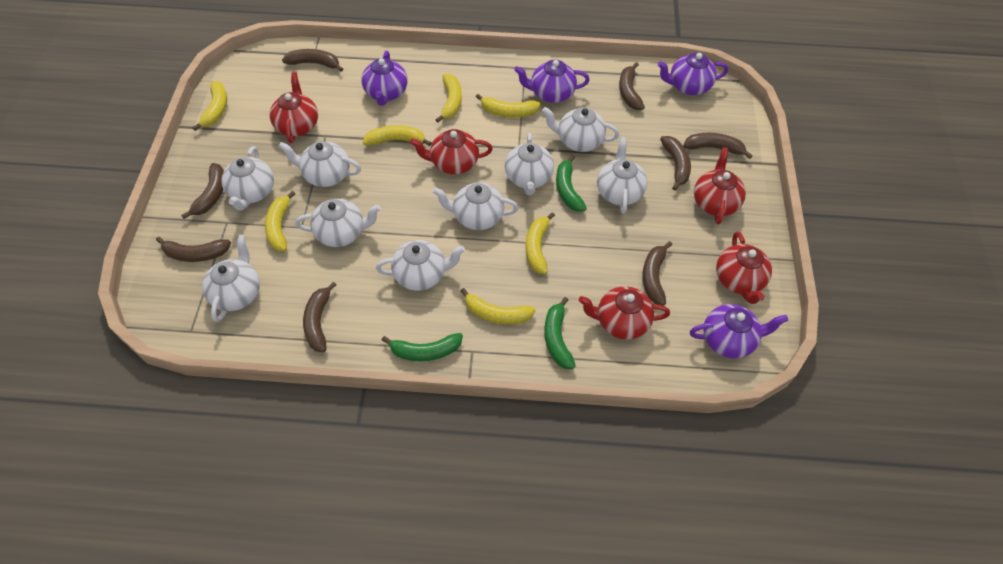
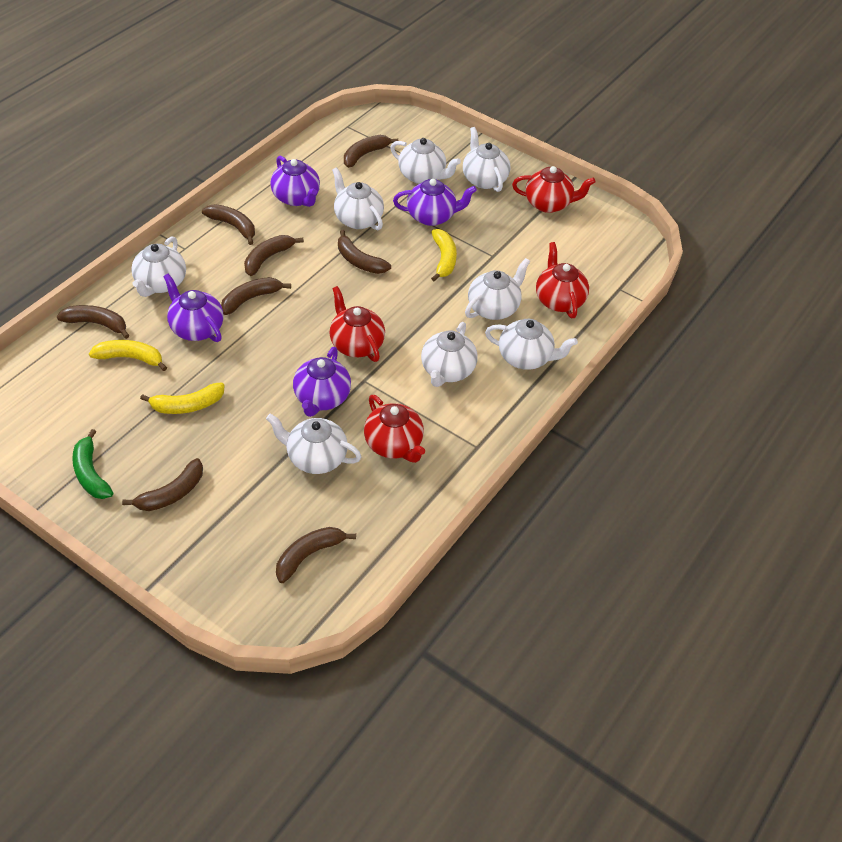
green banana: [382,333,463,361] [544,297,576,369] [556,155,587,212] = 3 -> [72,429,113,499] = 1
red teapot: [270,72,318,143] [410,129,493,175] [579,286,670,340] [694,147,746,225] [716,231,772,304] = 5 -> [329,286,385,362] [364,395,425,463] [512,166,596,213] [536,242,589,318] = 4
white teapot: [202,235,260,322] [221,146,274,211] [278,141,361,187] [295,199,381,247] [376,240,465,291] [433,183,518,230] [505,133,554,195] [542,107,619,152] [597,137,647,214] = 9 -> [131,236,186,297] [266,414,361,474] [332,167,384,230] [390,138,461,184] [421,322,477,387] [463,127,510,192] [465,258,530,320] [485,319,578,370] = 8
yellow banana: [192,81,227,131] [265,191,296,251] [363,125,431,146] [436,74,462,123] [460,288,536,324] [476,94,541,118] [526,212,555,274] = 7 -> [89,340,167,371] [140,383,225,414] [431,229,457,281] = 3

